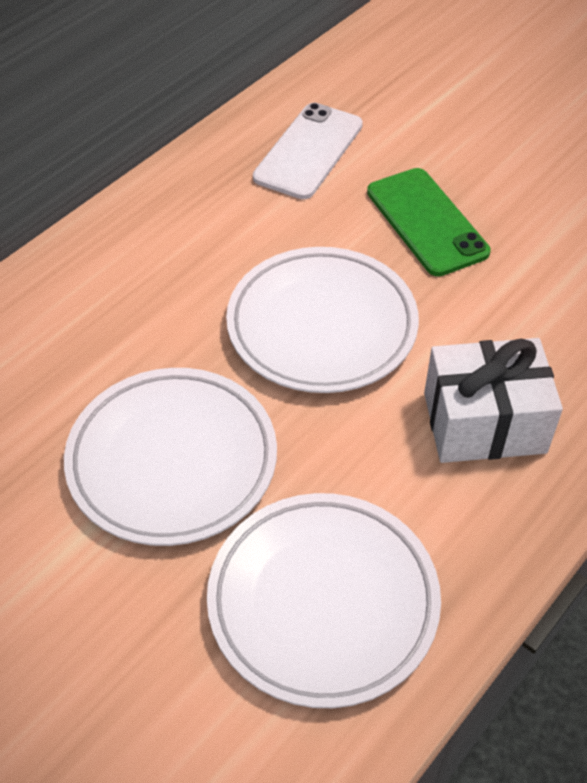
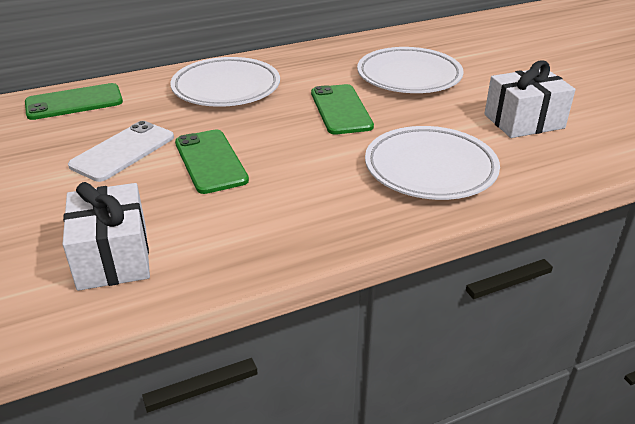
green phone: [367,168,491,276] = 1 -> [25,83,123,120] [175,130,249,194] [311,84,374,134] = 3
white gift: [424,338,563,463] = 1 -> [62,182,150,291] [484,61,576,138] = 2

